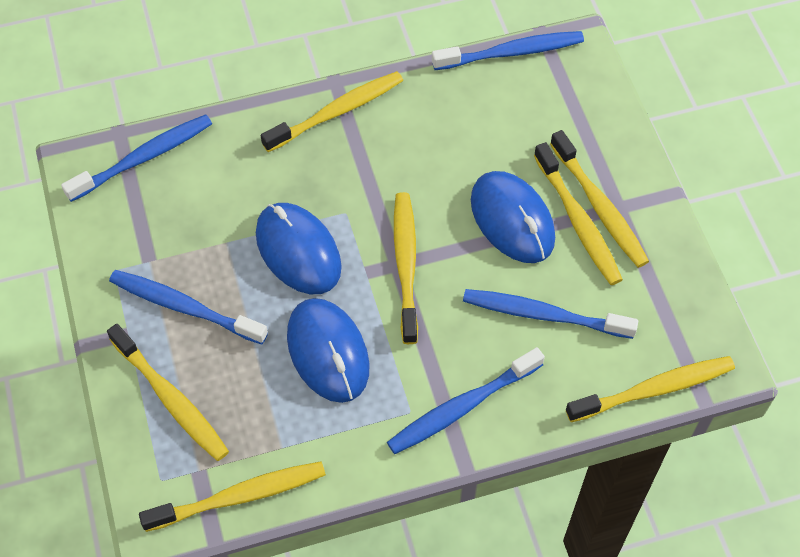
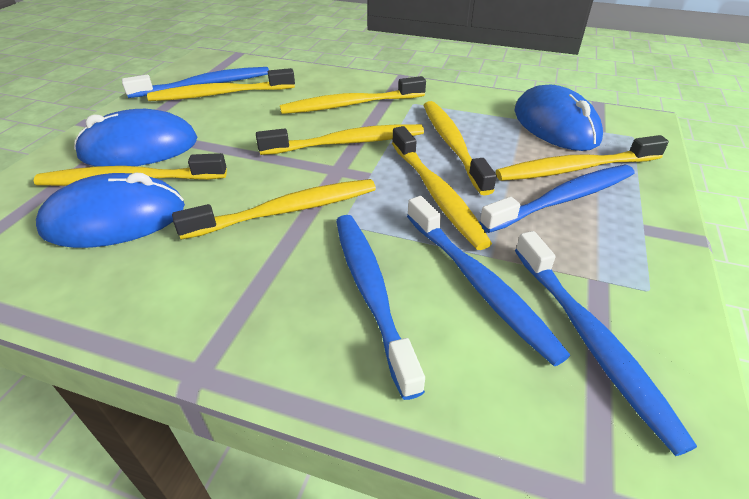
yellow toothbrush: [107,324,229,461] [139,461,326,532] [261,71,403,152] [394,192,418,344] [534,142,623,285] [550,130,649,268] [566,356,735,422] = 7 -> [34,153,227,186] [147,68,295,101] [172,179,376,240] [256,124,424,155] [280,76,426,114] [392,126,492,250] [423,101,497,195] [496,135,669,181] = 8

